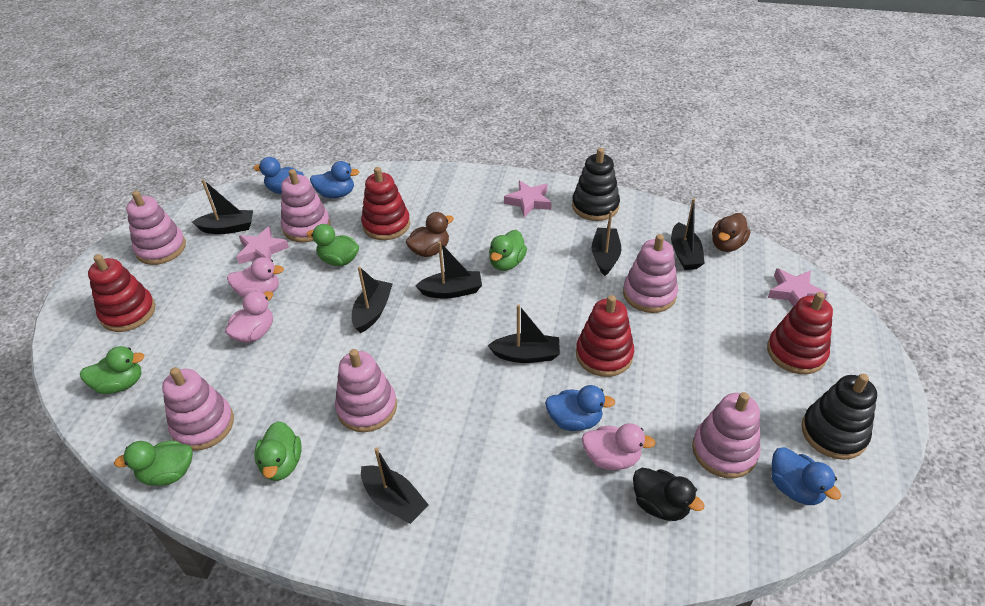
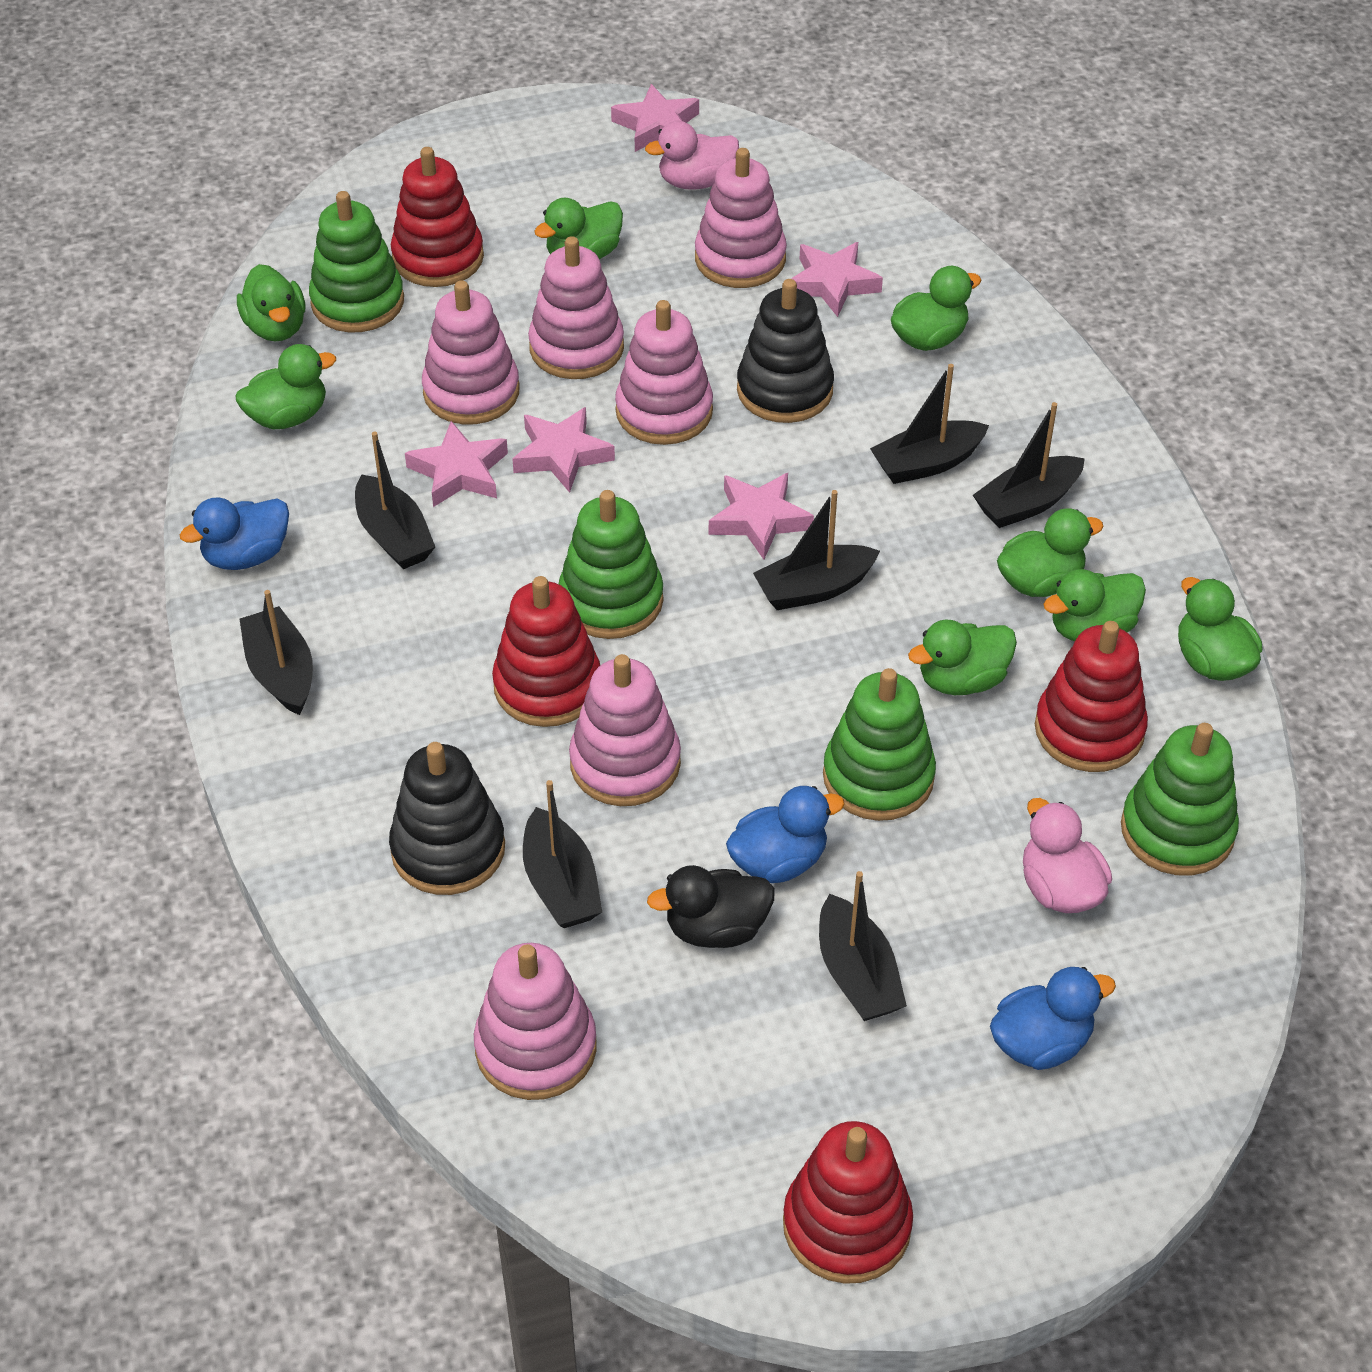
blue duck: [253,157,304,194] [310,161,359,198] [545,385,615,431] [771,447,841,505] = 4 -> [180,498,289,570] [726,786,845,883] [990,967,1116,1070] = 3
brown duck: [406,212,454,257] [712,213,750,252] = 2 -> none = 0
green duck: [80,346,145,394] [114,441,193,486] [254,421,301,481] [306,224,359,266] [489,230,527,271] = 5 -> [235,344,336,429] [237,264,305,341] [534,198,623,259] [891,266,981,351] [908,620,1017,695] [997,508,1104,597] [1043,569,1146,641] [1178,577,1263,681] = 8
green stacking toy: none = 0 -> [309,191,404,333] [559,490,664,639] [823,668,936,821] [1121,723,1239,876] = 4
pink duck: [225,291,273,343] [227,257,284,298] [582,423,656,470] = 3 -> [645,121,739,190] [1023,798,1112,913] = 2
pink star: [237,226,289,264] [504,180,552,217] [768,268,828,307] = 3 -> [405,421,508,507] [512,407,615,493] [611,84,699,152] [709,473,814,560] [791,242,883,317] = 5

